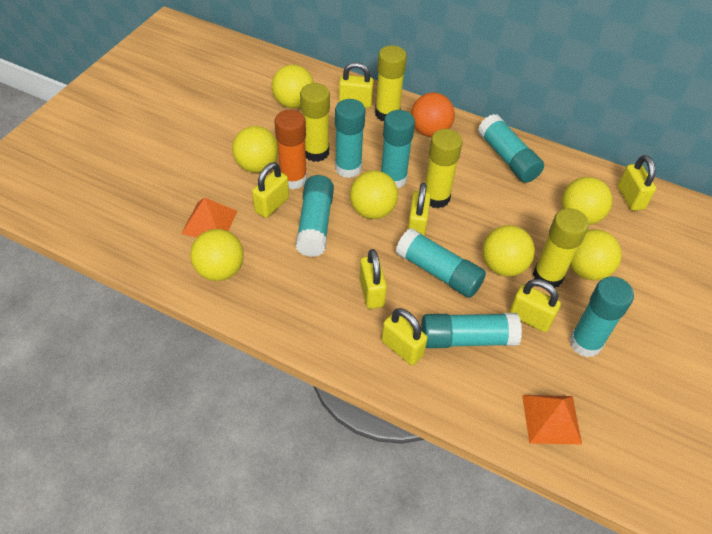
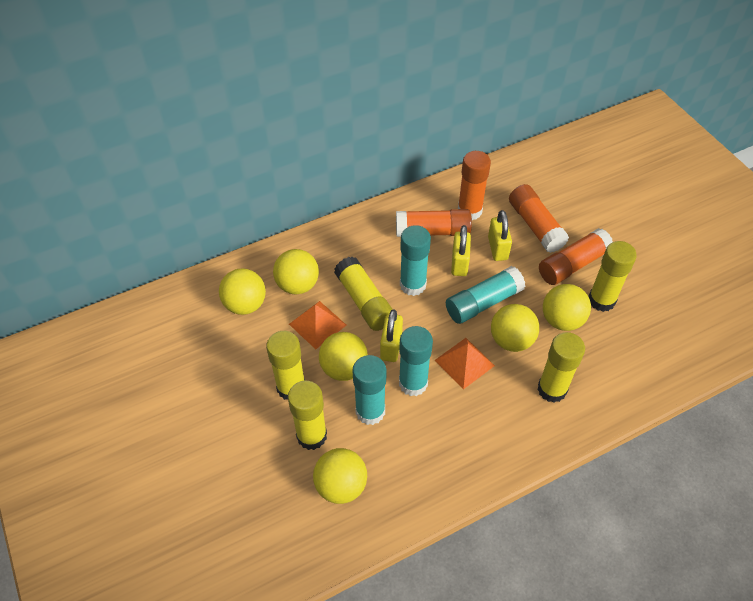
orange ball: [411,93,455,137] = 1 -> none = 0
orange glue stick: [274,110,307,189] = 1 -> [396,209,472,237] [458,151,491,220] [509,184,569,253] [539,228,613,285] = 4
turquoise glue stick: [295,175,334,257] [335,99,365,178] [381,110,415,188] [396,228,486,298] [421,313,522,348] [478,114,544,183] [569,277,634,357] = 7 -> [352,355,386,425] [399,326,433,396] [400,225,431,296] [446,266,525,324] = 4
yellow ball: [190,229,244,281] [232,126,278,173] [272,65,314,108] [350,171,398,219] [482,225,535,276] [562,177,612,225] [570,229,622,280] = 7 -> [219,268,266,315] [273,249,319,295] [313,448,367,504] [319,332,368,381] [491,304,539,352] [543,284,591,331] = 6
yellow glue stick: [300,83,330,162] [375,45,407,121] [425,129,463,208] [533,208,589,288] = 4 -> [266,331,305,400] [288,381,327,450] [334,257,392,331] [537,332,585,403] [589,241,637,312] = 5
yellow padlock: [252,162,289,218] [339,62,374,108] [359,249,387,309] [382,308,428,365] [408,183,431,236] [509,279,561,332] [618,155,656,211] = 7 -> [380,309,403,362] [451,225,471,276] [488,210,512,261] = 3

